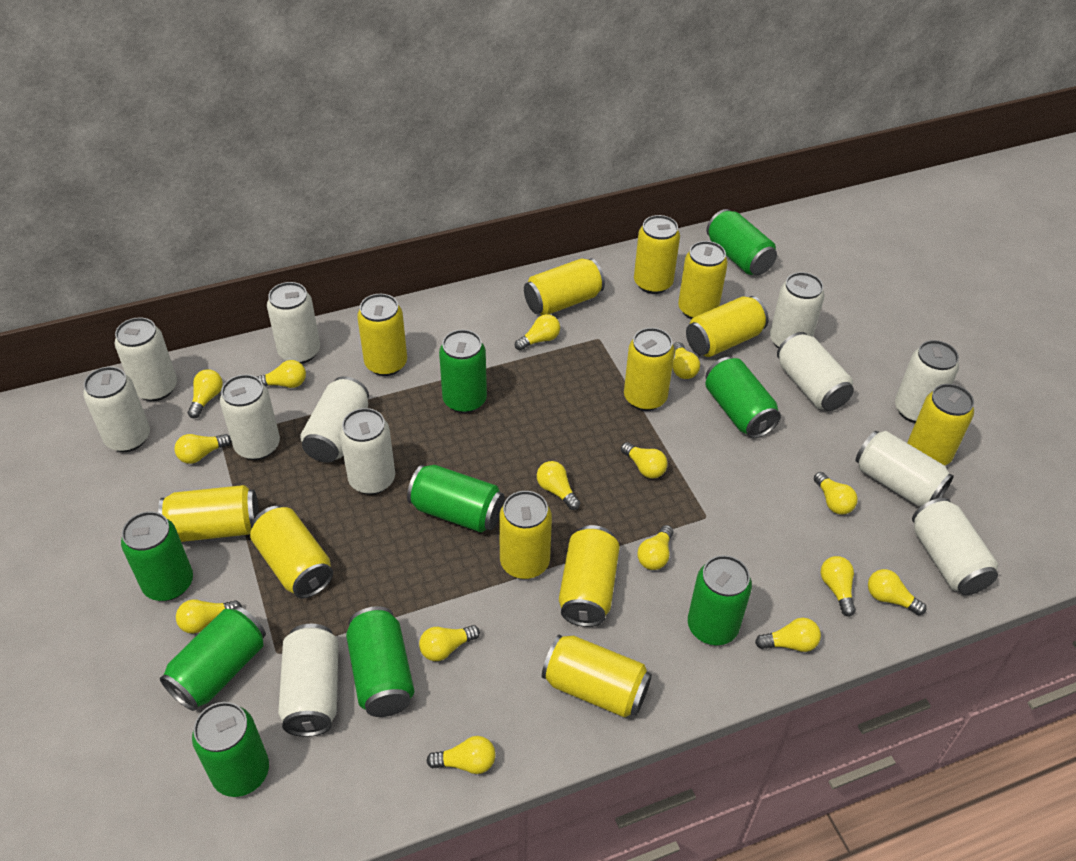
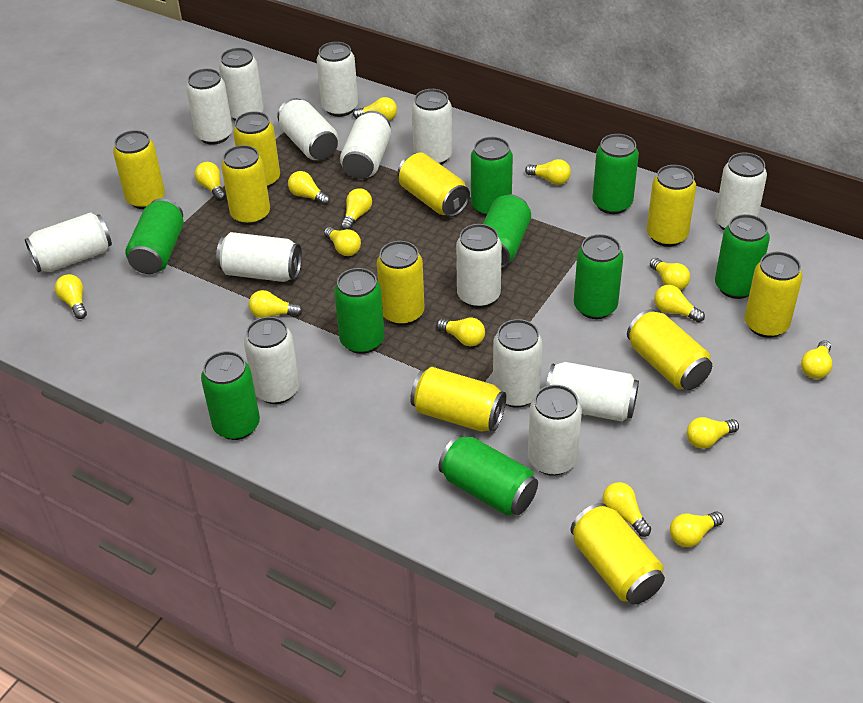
white can: [83,367,150,452] [115,317,177,401] [220,374,280,460] [267,282,320,364] [278,624,339,737] [300,376,369,463] [340,408,395,495] [770,272,825,348] [777,332,854,411] [855,431,954,506] [895,340,959,423] [912,498,998,595] = 12 -> [25,212,112,273] [186,68,233,145] [216,232,302,282] [219,48,264,120] [244,317,299,404] [277,98,338,160] [317,42,358,117] [340,111,391,179] [412,89,452,165] [456,224,502,308] [493,319,543,408] [528,385,582,476] [546,362,639,422] [715,153,767,230] = 14
yellow can: [158,485,259,542] [250,506,333,599] [357,294,407,376] [499,491,552,579] [524,258,605,315] [542,635,652,718] [559,525,620,627] [624,328,675,411] [634,215,680,294] [678,241,728,319] [686,296,769,357] [907,384,974,465] = 12 -> [113,130,165,209] [221,145,270,225] [233,111,280,189] [377,241,425,326] [398,153,470,217] [410,367,506,432] [571,503,665,605] [627,309,712,390] [647,165,696,247] [744,252,802,338] = 10

